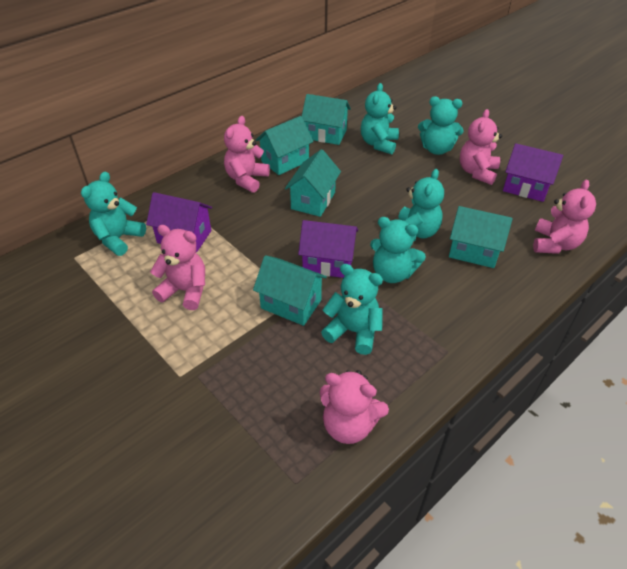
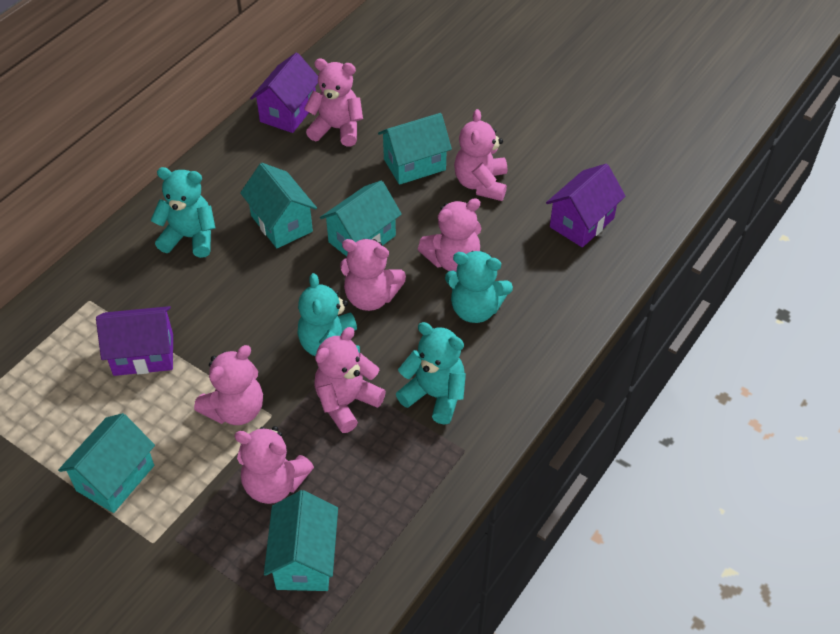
pink teddy bear: [150,225,205,310] [224,116,270,193] [320,370,389,444] [460,109,502,185] [533,180,596,254] = 5 -> [194,345,263,425] [234,426,314,504] [304,59,363,147] [314,327,386,433] [340,239,406,311] [418,198,482,272] [454,109,507,201] = 7
turquoise teddy bear: [81,172,146,256] [321,264,383,355] [361,83,399,154] [370,217,426,283] [398,169,444,241] [418,96,464,155] = 6 -> [151,167,215,258] [297,273,360,356] [396,322,466,425] [445,251,513,323] = 4

